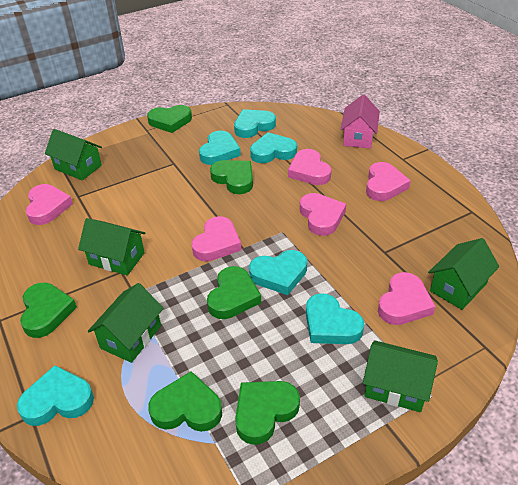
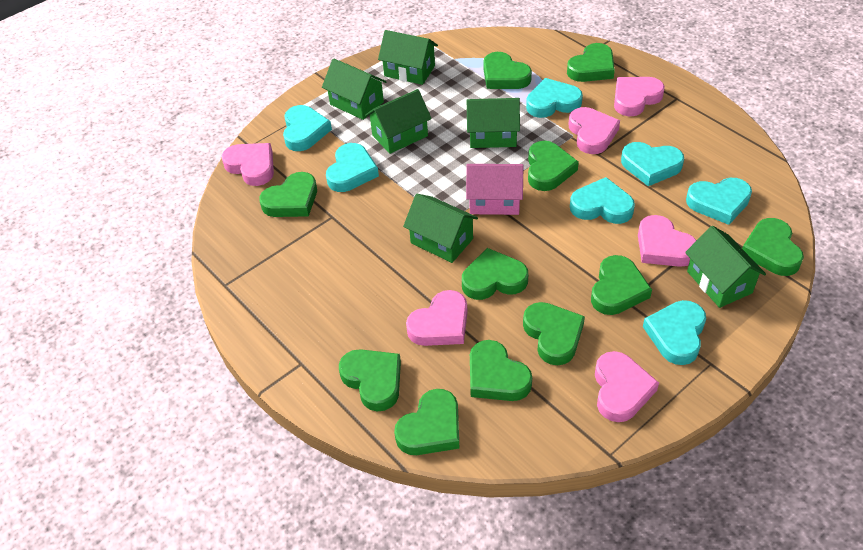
green heart: [20,283,77,338] [147,105,192,133] [148,371,222,432] [207,266,261,319] [210,160,253,194] [235,381,300,445] = 6 -> [259,172,317,217] [339,349,401,412] [394,389,459,455] [462,248,528,300] [470,340,532,401] [483,52,532,89] [523,302,585,365] [528,141,579,191] [567,43,615,82] [591,255,652,315] [742,218,804,276] = 11
green house: [45,129,102,180] [78,218,145,276] [88,283,164,363] [363,340,438,412] [428,238,499,310] = 5 -> [322,58,387,120] [365,89,432,154] [378,30,438,85] [403,194,478,263] [467,98,520,148] [685,226,766,308] = 6
turquoise heart: [17,365,94,426] [199,131,241,165] [234,109,276,138] [249,250,307,295] [250,132,297,163] [306,293,364,344] = 6 -> [283,105,332,151] [326,143,379,192] [526,78,583,118] [570,177,635,224] [621,142,684,186] [643,300,706,365] [686,178,752,225] = 7

